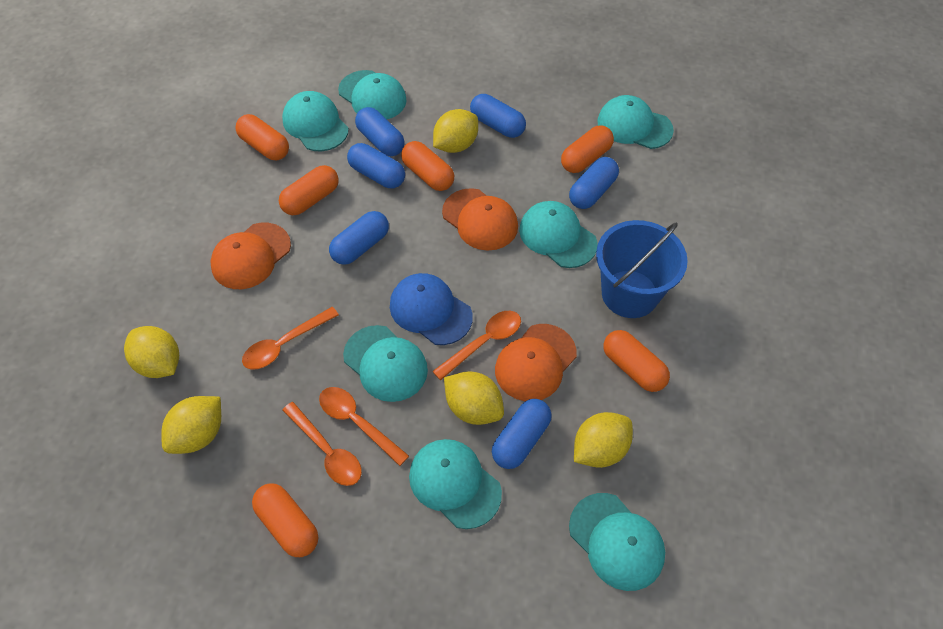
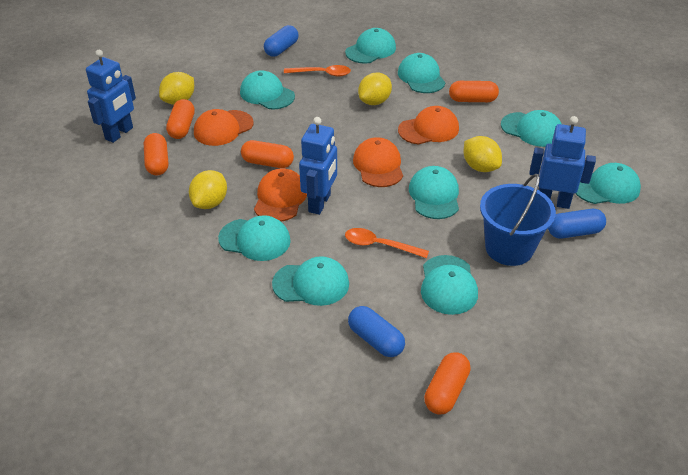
blue cap: [390,273,473,345] = 1 -> none = 0
blue capsule: [329,211,389,265] [347,143,405,188] [355,107,405,156] [470,94,526,138] [492,399,552,469] [569,157,619,209] = 6 -> [264,25,299,57] [348,306,405,357] [548,209,606,238] = 3
blue robot: none = 0 -> [86,50,136,143] [299,117,337,215] [529,116,596,209] = 3
orange cap: [210,223,291,289] [442,188,518,251] [495,324,577,401] = 3 -> [194,109,254,146] [254,168,307,221] [353,137,403,187] [398,106,459,145] = 4
orange capsule: [235,114,289,160] [252,484,318,557] [279,165,339,215] [401,141,454,191] [561,125,614,173] [603,330,670,392] = 6 -> [144,133,168,175] [166,99,195,139] [241,140,294,168] [424,352,471,415] [449,81,499,102] = 5
orange spoon: [242,307,339,370] [282,402,362,486] [319,387,409,466] [432,311,521,380] = 4 -> [284,65,351,77] [345,228,429,258] = 2
turquoise cap: [282,91,349,151] [338,70,407,119] [343,325,428,402] [409,439,502,529] [519,201,598,268] [569,493,665,591] [597,95,674,149] = 7 -> [218,215,291,261] [240,70,295,109] [272,256,349,306] [345,28,396,64] [398,53,445,93] [409,166,459,219] [421,255,478,315] [501,110,562,147] [575,163,641,204] = 9
yellow lemon: [124,326,179,378] [161,396,221,454] [433,109,478,153] [444,371,504,425] [574,412,633,468] = 5 -> [159,72,194,105] [189,170,227,209] [358,73,392,105] [464,136,502,172] = 4

